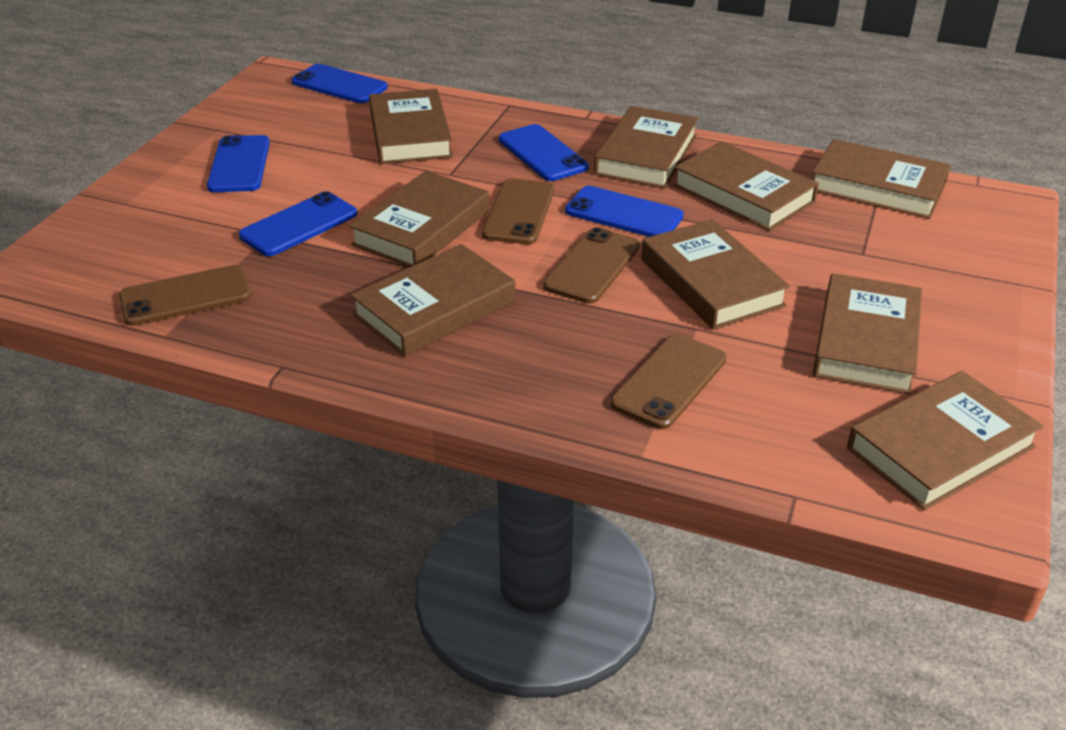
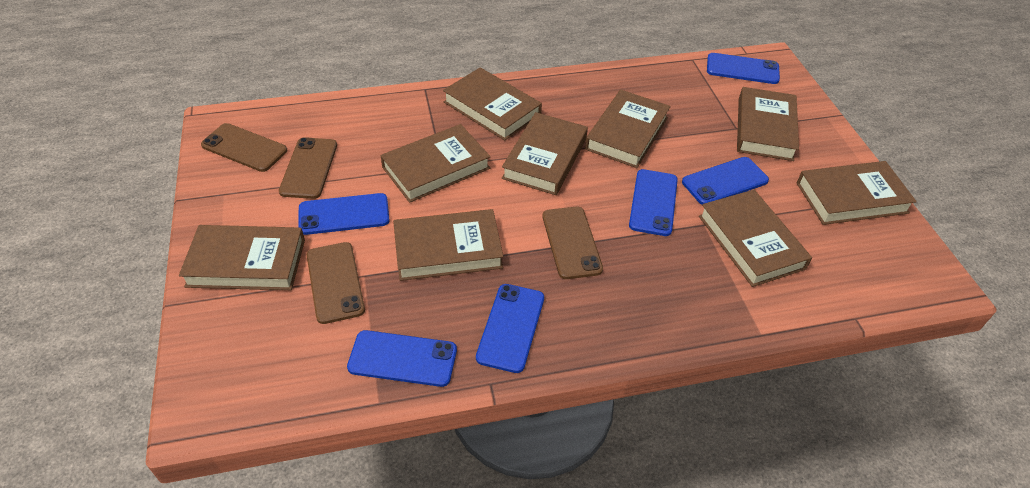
blue phone: [207,135,270,192] [239,191,357,256] [291,64,388,103] [499,124,589,181] [565,186,684,237] = 5 -> [298,193,389,235] [347,330,457,387] [476,284,544,373] [629,169,678,236] [682,157,769,205] [707,53,780,84] = 6

